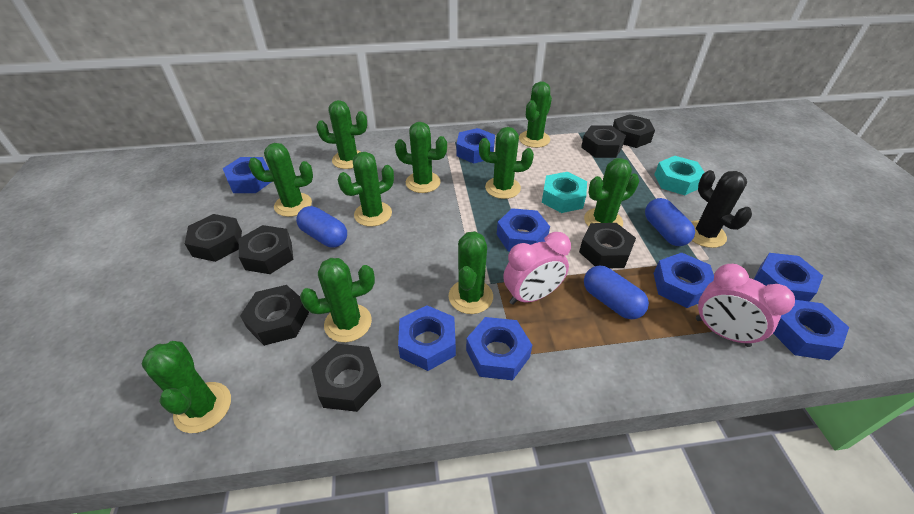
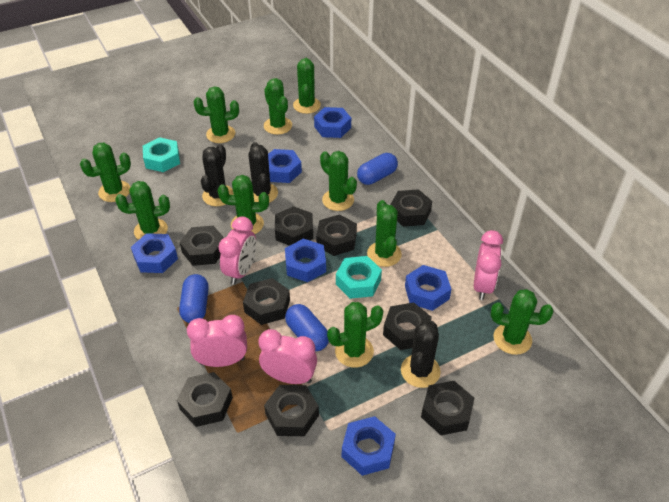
black cactus: [691,170,752,248] = 1 -> [201,144,233,206] [248,142,278,203] [401,321,441,388] = 3
black nut: [185,214,242,262] [239,225,293,274] [240,285,309,346] [311,344,381,412] [579,223,636,268] [581,125,626,158] [613,114,655,148] = 7 -> [177,372,233,427] [180,226,224,266] [243,278,290,325] [264,385,319,436] [275,206,313,246] [316,214,357,256] [383,302,432,350] [390,189,432,227] [421,381,474,435] = 9
blue nut: [223,157,271,193] [398,305,456,371] [457,128,495,164] [466,317,532,380] [497,208,550,252] [653,253,714,308] [754,253,823,301] [773,300,849,360] = 8 -> [131,233,178,273] [268,149,302,183] [285,239,326,282] [314,107,351,138] [342,416,396,476] [405,265,451,311] = 6
pink clock: [503,232,571,305] [696,264,795,347] = 2 -> [187,315,247,367] [218,217,256,285] [258,329,317,384] [474,230,503,300] = 4

